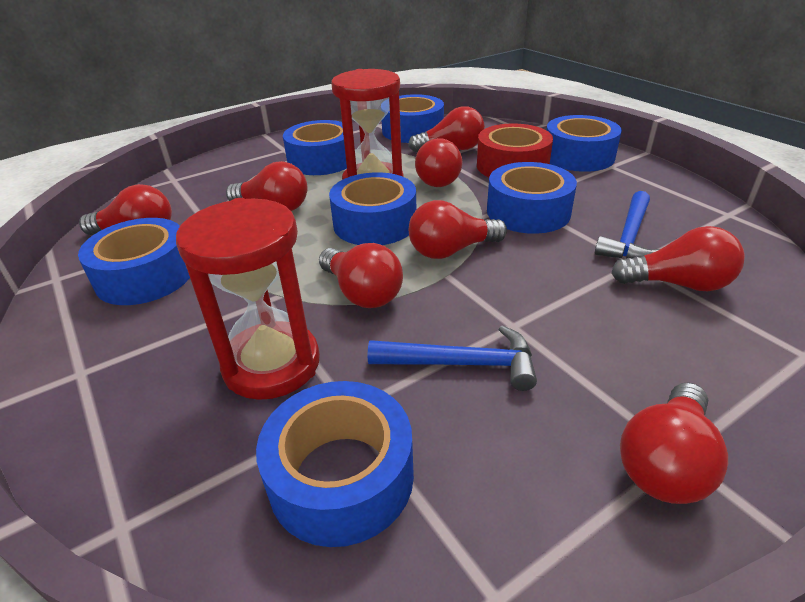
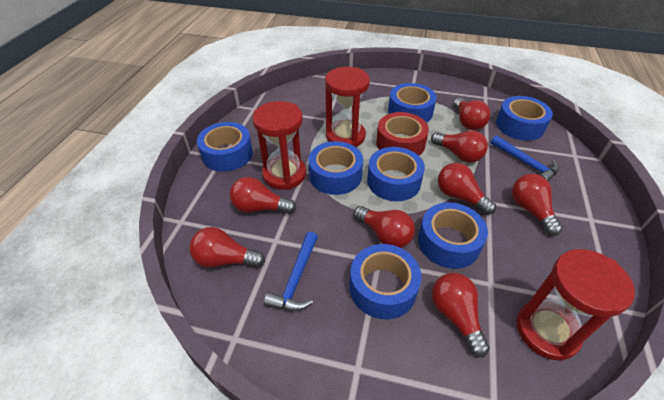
red hourglass: [176,198,320,400] [331,69,404,180] = 2 -> [253,101,306,190] [325,67,370,147] [516,249,635,361] = 3

